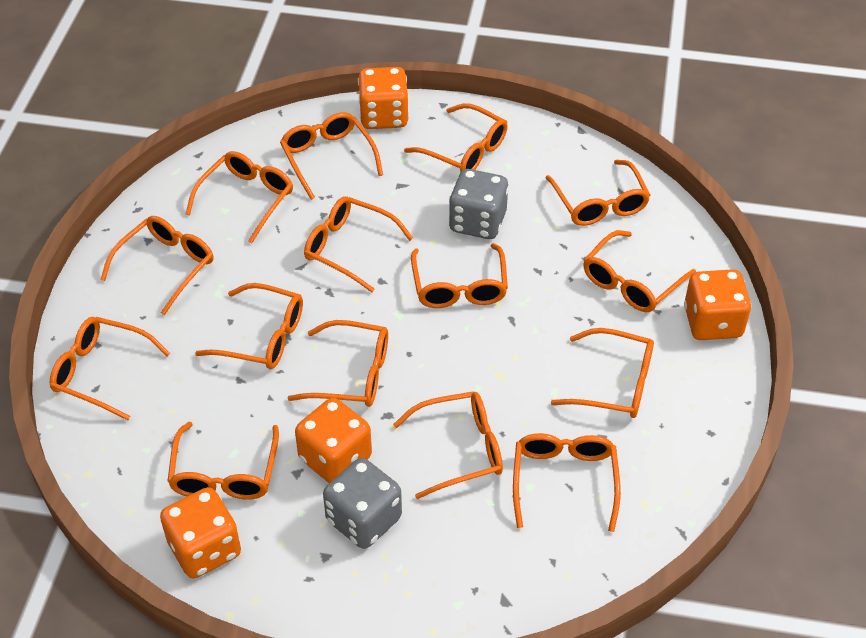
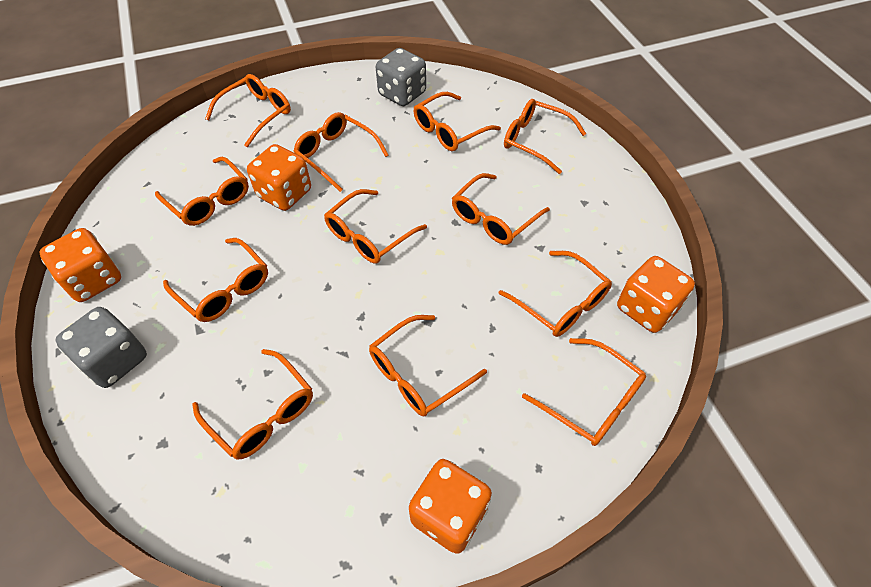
orange glasses: [50,317,170,420] [100,216,214,315] [167,422,279,500] [186,151,293,243] [195,283,303,369] [280,112,383,200] [288,320,388,407] [304,196,413,292] [393,391,503,499] [404,103,508,172] [411,243,508,308] [513,433,621,532] [546,160,651,226] [551,328,654,418] [583,230,696,312] = 15 -> [155,157,249,226] [163,238,268,322] [192,349,313,460] [205,74,291,147] [293,112,389,192] [324,189,427,264] [369,315,487,416] [414,92,501,151] [452,173,550,245] [498,251,612,337] [504,99,586,174] [522,338,646,446] = 12

